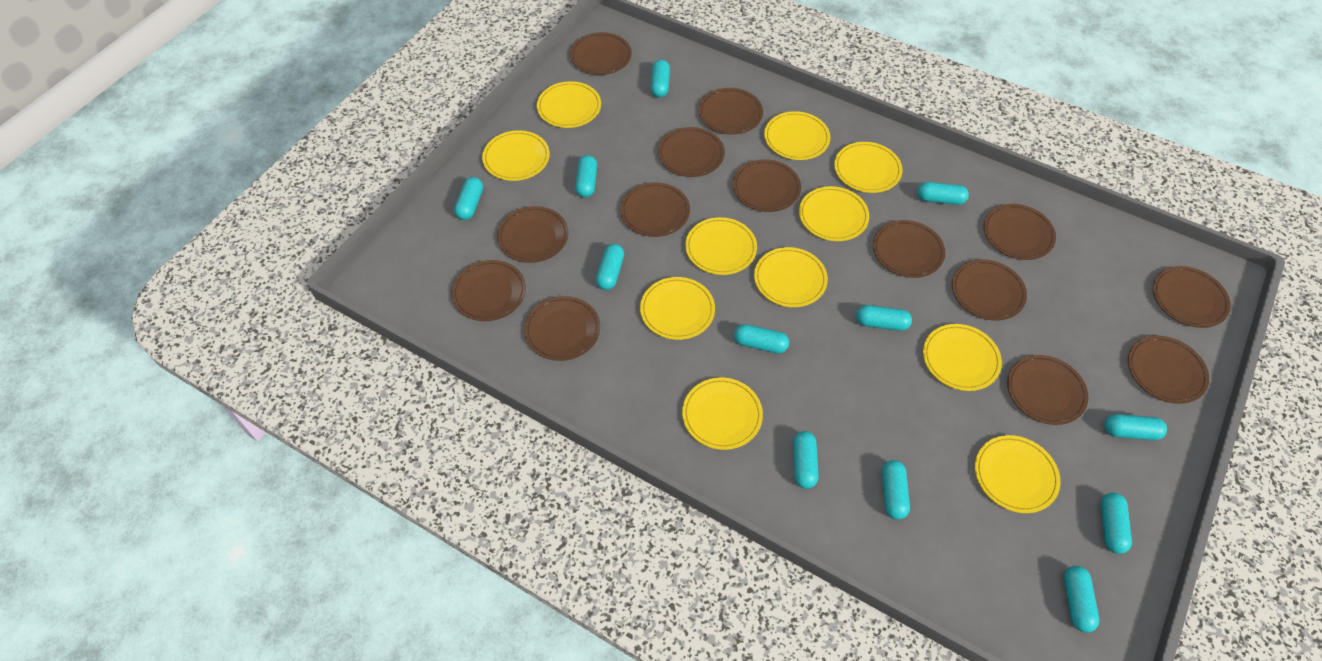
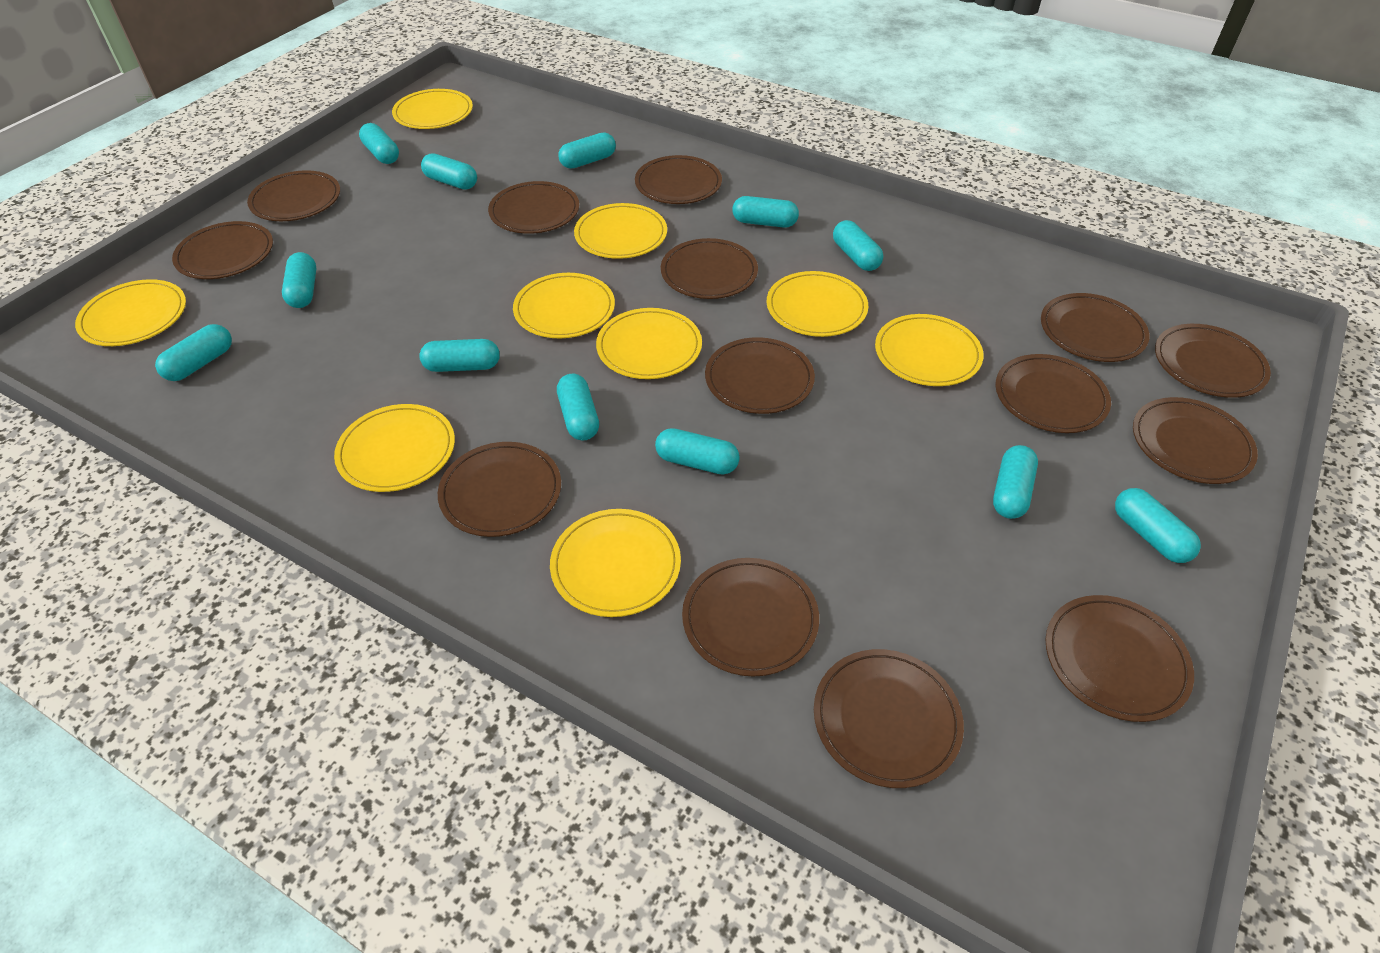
yellow plate: [482,130,550,181] [537,81,601,128] [640,277,715,340] [682,377,763,450] [685,217,757,275] [754,247,828,307] [764,111,830,160] [799,186,869,241] [834,142,902,193] [923,324,1002,391] [975,435,1060,513] = 11 -> [75,279,186,346] [334,404,455,492] [392,89,473,129] [513,273,615,338] [550,509,681,617] [574,203,667,259] [596,308,702,379] [767,271,868,337] [875,314,984,386] = 9

